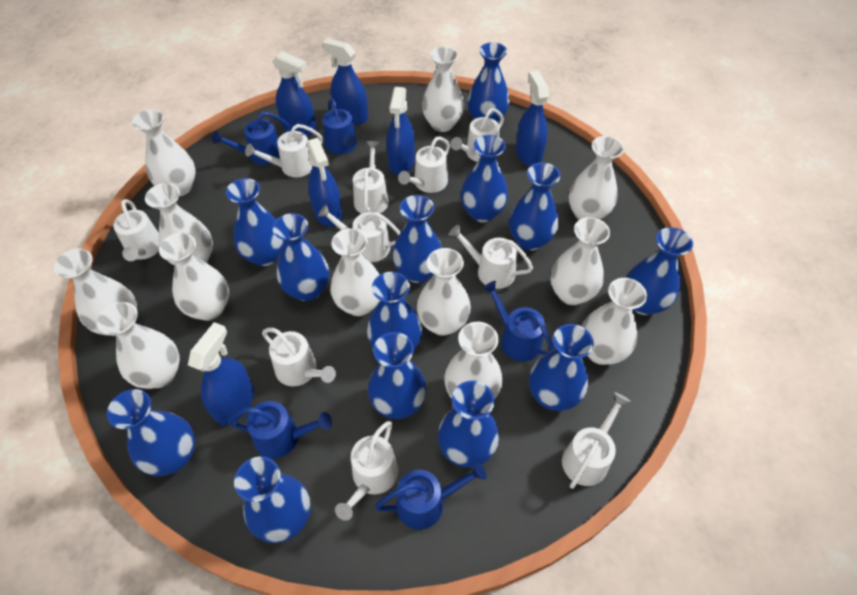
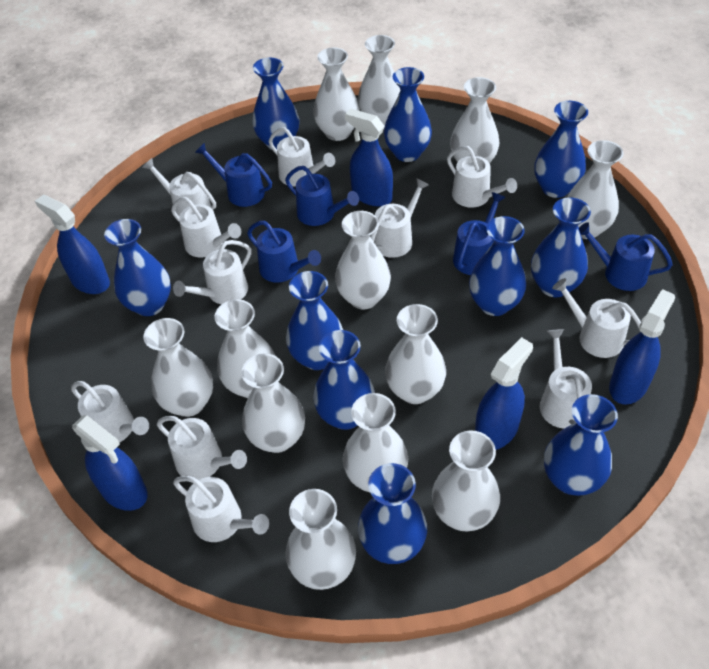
blue spray bottle: [188,322,254,425] [272,51,316,136] [307,138,342,227] [322,38,368,125] [387,87,415,175] [516,70,549,166] = 6 -> [35,195,110,294] [72,415,148,511] [345,109,393,206] [475,337,533,450] [609,289,675,405] = 5
blue vase: [107,389,195,476] [226,178,285,266] [234,456,311,543] [273,213,329,301] [367,272,422,350] [368,332,427,419] [392,195,442,283] [438,381,499,468] [461,135,508,222] [467,42,510,123] [509,163,561,251] [529,324,594,411] [626,227,693,315] = 13 -> [104,219,171,316] [252,58,299,150] [286,271,343,370] [313,330,375,430] [358,463,427,564] [384,67,432,162] [469,216,526,316] [531,197,591,297] [534,101,588,198] [544,394,618,496] = 10
white watering can: [113,199,159,261] [245,124,323,177] [262,328,336,386] [318,205,401,262] [335,421,398,521] [353,141,388,214] [398,136,450,193] [449,225,533,289] [451,108,504,162] [562,392,631,489] = 10 -> [71,381,149,443] [142,158,216,216] [157,416,247,480] [171,197,241,257] [173,240,251,304] [173,476,269,542] [269,127,335,186] [371,178,429,258] [447,146,517,207] [540,329,592,429] [552,278,641,358] = 11

